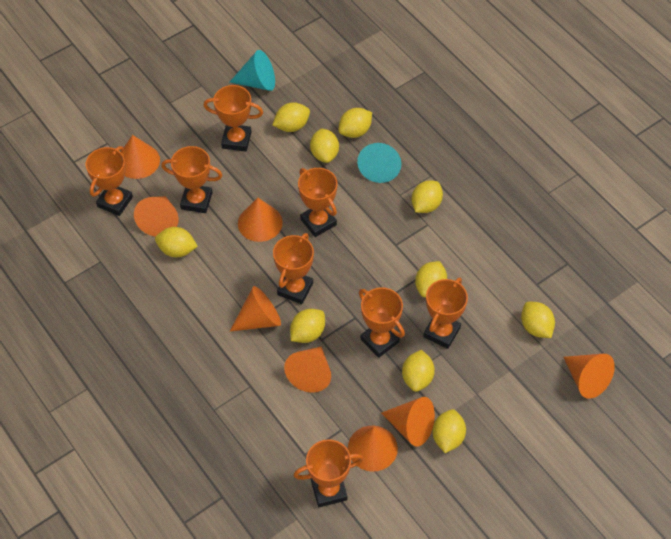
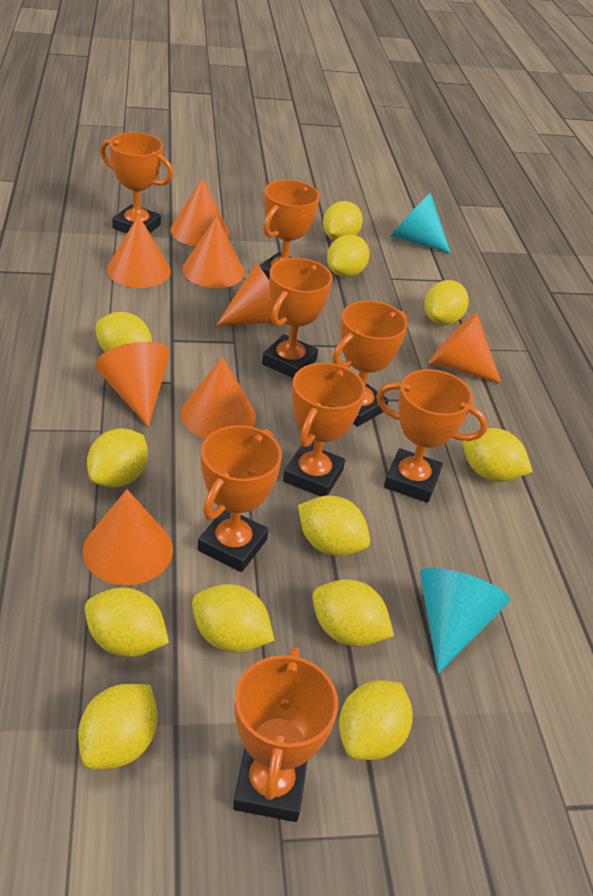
yellow lemon: [155,227,198,257] [273,103,310,132] [290,309,325,343] [310,129,339,163] [338,108,372,138] [402,350,435,392] [411,180,443,213] [415,261,447,297] [432,409,466,453] [521,302,555,338] = 10 -> [78,684,158,769] [85,587,169,657] [87,428,148,488] [96,312,152,352] [192,584,274,653] [298,495,370,556] [312,579,394,647] [323,201,363,241] [327,235,370,277] [339,680,413,760] [424,280,469,325] [462,428,533,482] = 12

